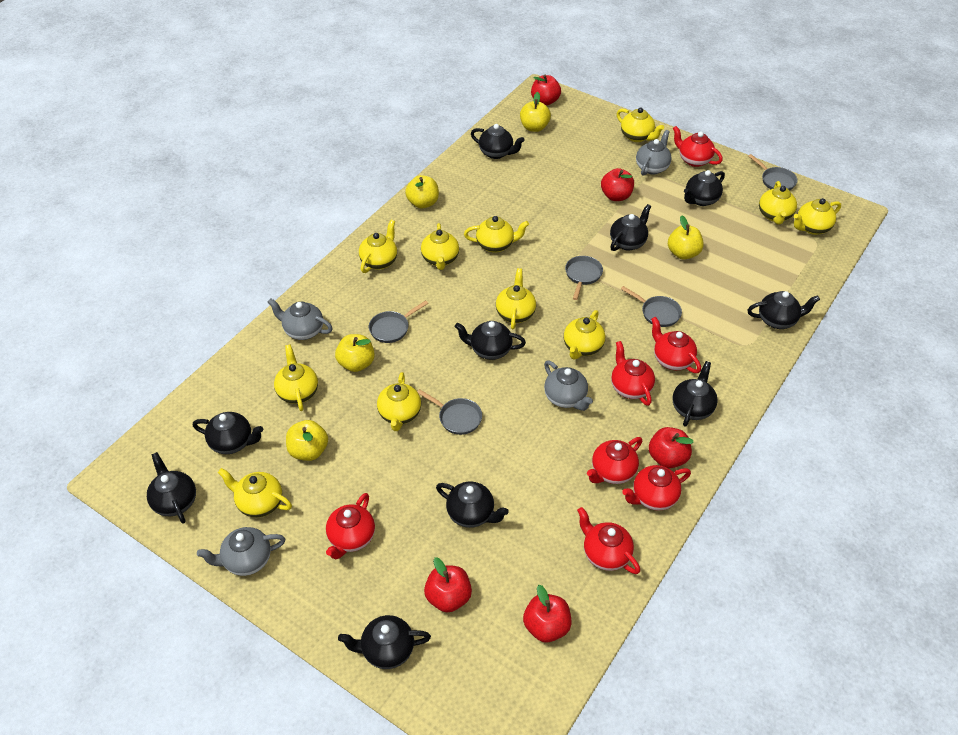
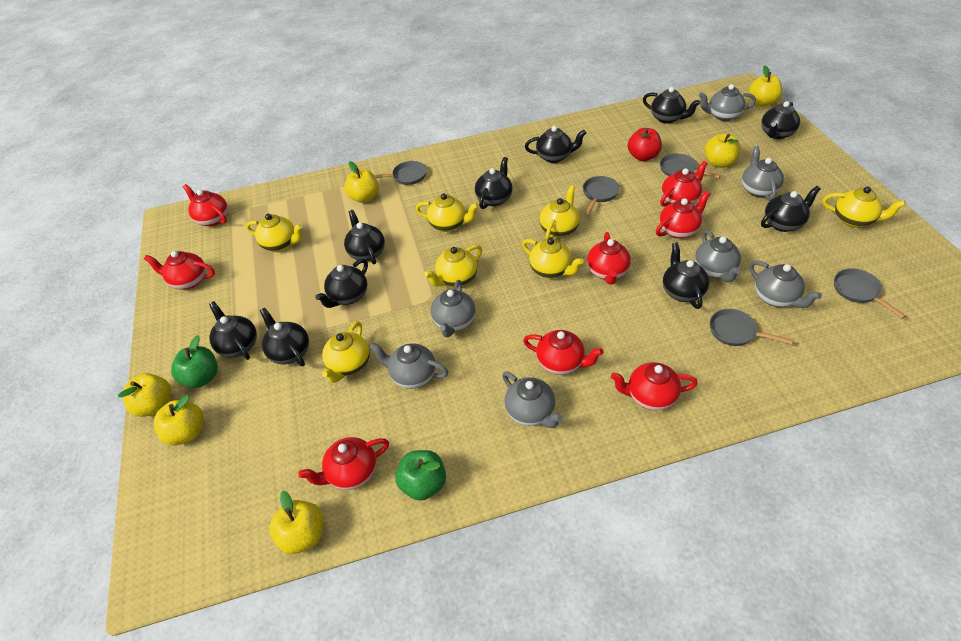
green apple: none = 0 -> [171,335,218,388] [395,450,446,501] = 2
grey teapot: [197,527,285,576] [268,298,333,340] [544,361,593,411] [636,130,672,176] = 4 -> [369,343,448,389] [431,280,475,337] [502,371,563,428] [695,230,741,282] [699,84,756,121] [742,146,784,201] [749,260,822,308] = 7
red apple: [424,557,472,613] [523,585,571,642] [531,75,561,106] [601,168,634,201] [649,427,694,468] = 5 -> [628,128,662,161] = 1
red teapot: [326,493,375,559] [577,507,640,574] [587,437,642,484] [611,341,655,406] [622,465,691,511] [651,317,701,373] [673,126,723,167] = 7 -> [144,251,215,289] [183,184,228,226] [298,437,389,490] [523,330,604,375] [587,232,631,285] [611,362,698,410] [656,191,710,239] [660,161,708,207] = 8
yellow apple: [286,420,328,461] [335,334,375,372] [405,175,439,209] [520,92,551,132] [668,215,704,260] = 5 -> [118,373,171,417] [154,395,204,445] [269,491,323,554] [344,161,379,203] [705,133,741,168] [749,66,782,106] = 6
yellow teapot: [218,468,292,518] [274,344,318,411] [359,220,397,273] [377,372,421,431] [421,223,459,270] [464,216,529,253] [496,268,536,330] [564,310,605,360] [617,107,664,142] [759,181,797,225] [794,198,841,235] = 11 -> [246,214,303,252] [322,321,370,383] [416,193,479,232] [424,245,482,287] [522,238,584,278] [539,185,580,239] [823,186,906,228] = 7

